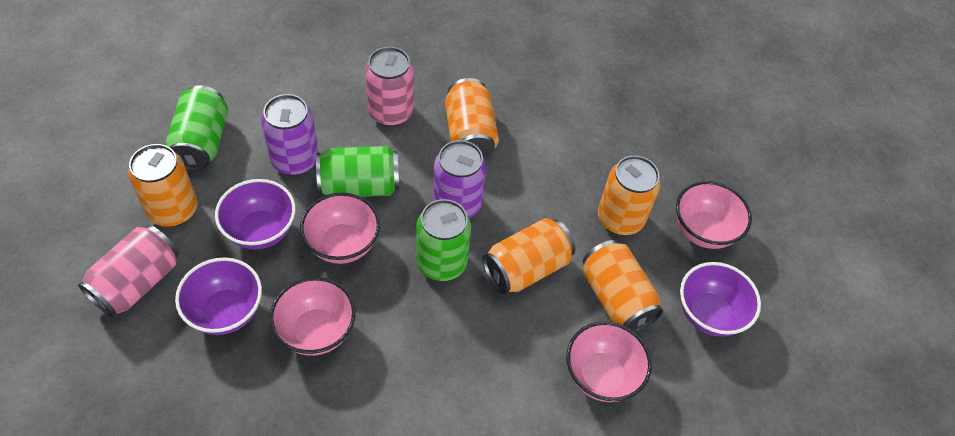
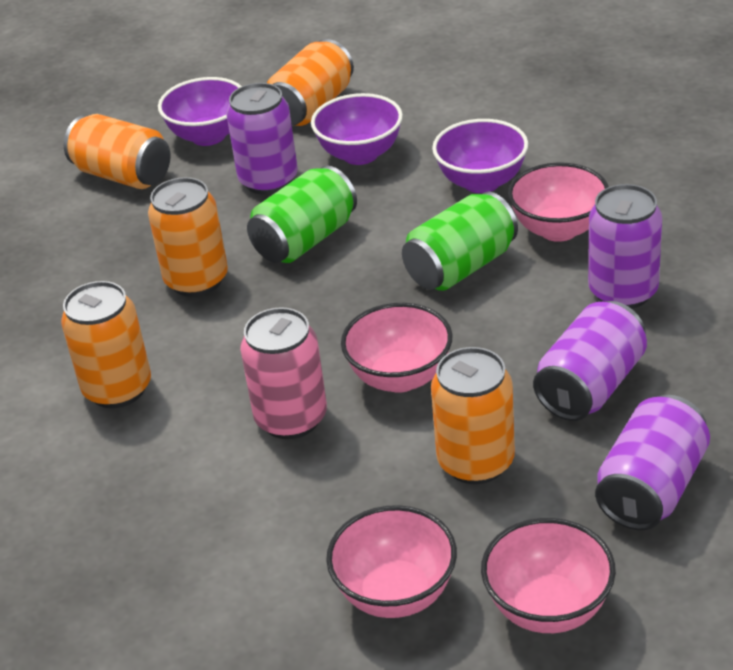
green can: [166,85,228,171] [316,146,399,197] [416,199,471,281] = 3 -> [247,166,357,263] [402,192,518,291] = 2
pink can: [78,225,179,317] [365,47,414,127] = 2 -> [240,307,327,439] = 1
purple can: [261,94,319,176] [433,140,486,219] = 2 -> [226,83,298,195] [533,301,647,421] [588,184,662,309] [595,395,710,530] = 4

